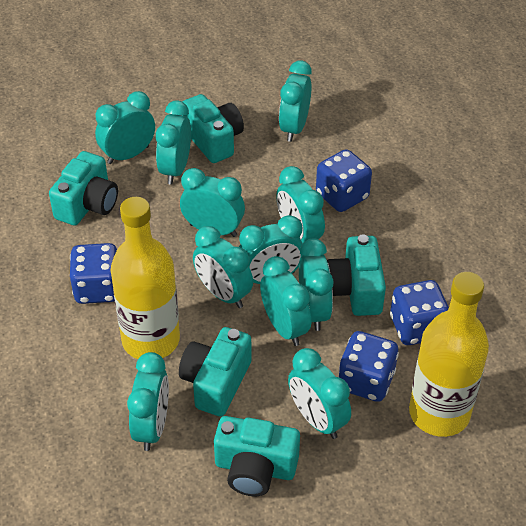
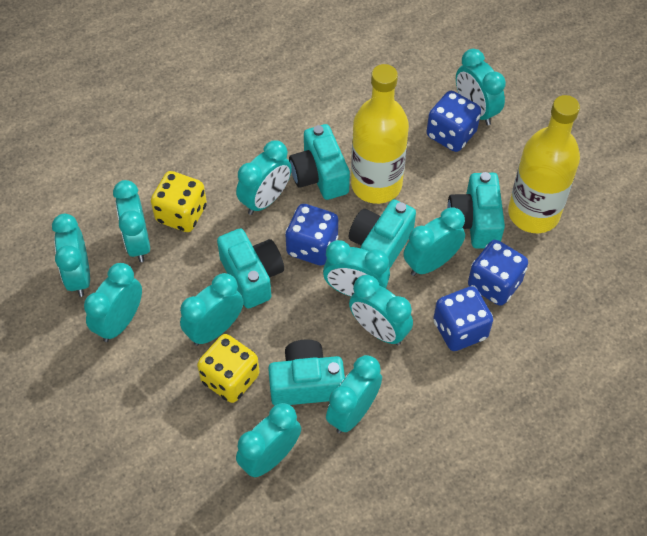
yellow dice: none = 0 -> [151,171,207,232] [197,334,259,403] = 2

